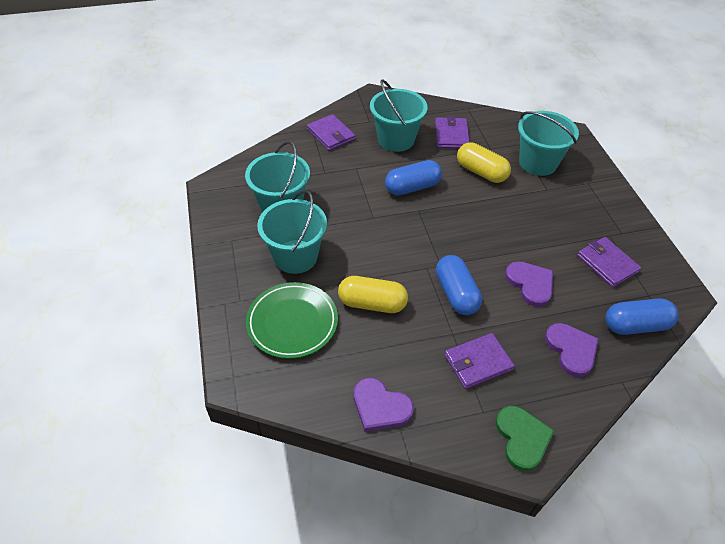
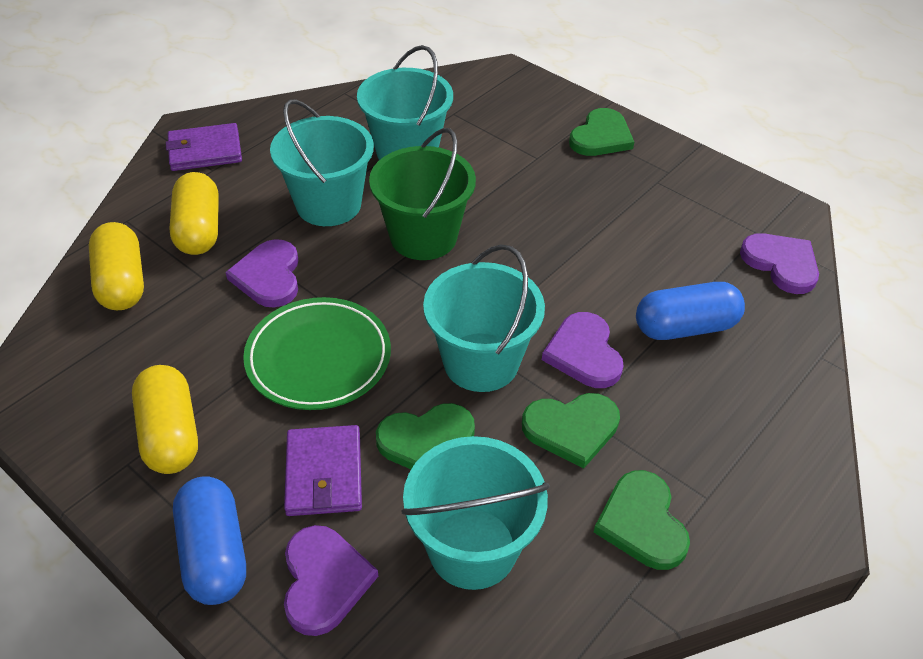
blue capsule: [385,160,442,196] [436,255,482,315] [606,298,679,335] = 3 -> [173,476,246,605] [636,282,745,340] = 2
green bucket: none = 0 -> [369,128,476,260] = 1
green heart: [496,406,554,471] = 1 -> [376,403,475,469] [522,393,620,469] [569,108,634,156] [594,470,690,570] = 4
purple heart: [354,378,414,432] [505,261,553,307] [545,323,599,377] = 3 -> [226,239,298,308] [284,525,378,636] [542,312,624,388] [740,233,819,294] = 4
purple wallet: [307,114,355,151] [435,116,470,148] [444,333,515,389] [577,237,641,287] = 4 -> [166,123,242,171] [284,425,362,516] = 2
yellow capsule: [338,276,408,313] [457,142,511,183] = 2 -> [89,222,144,310] [132,365,198,474] [170,172,219,255] = 3

